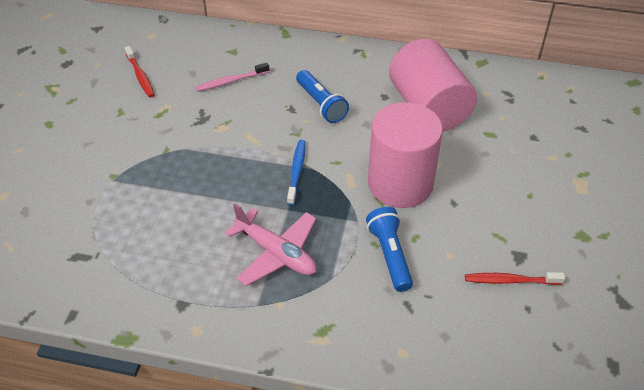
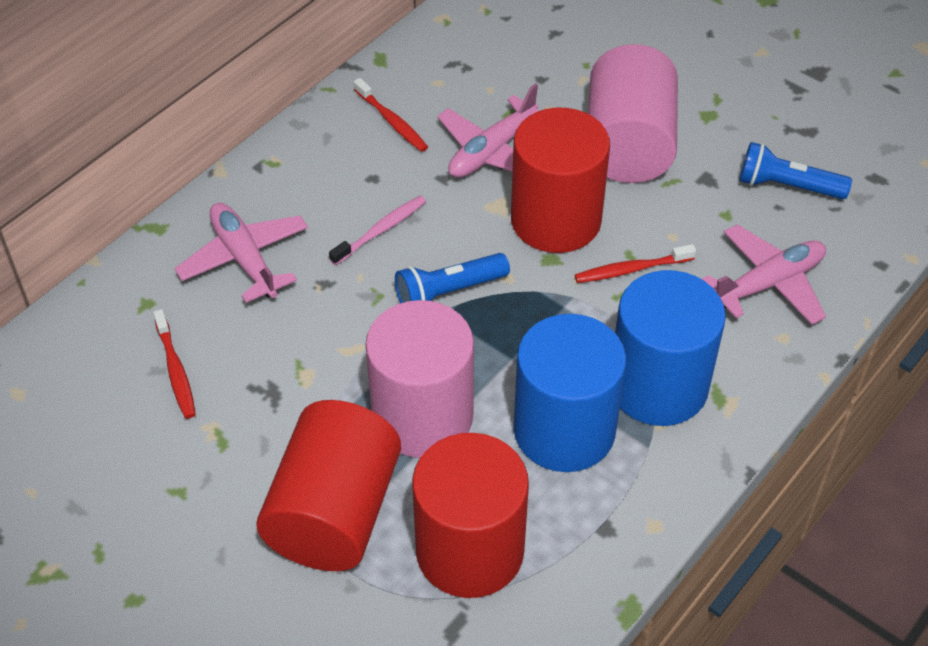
blue cylinder: none = 0 -> [514,314,626,472] [615,270,726,426] = 2
blue toothbrush: [287,140,306,205] = 1 -> none = 0
pink plane: [225,203,317,286] = 1 -> [174,203,308,303] [437,83,539,178] [702,224,826,325] = 3
red cylinder: none = 0 -> [256,400,401,571] [412,433,529,598] [511,108,610,253] = 3
red toothbrush: [125,46,155,97] [465,272,565,285] = 2 -> [153,309,196,419] [354,78,428,152] [575,244,696,283] = 3

